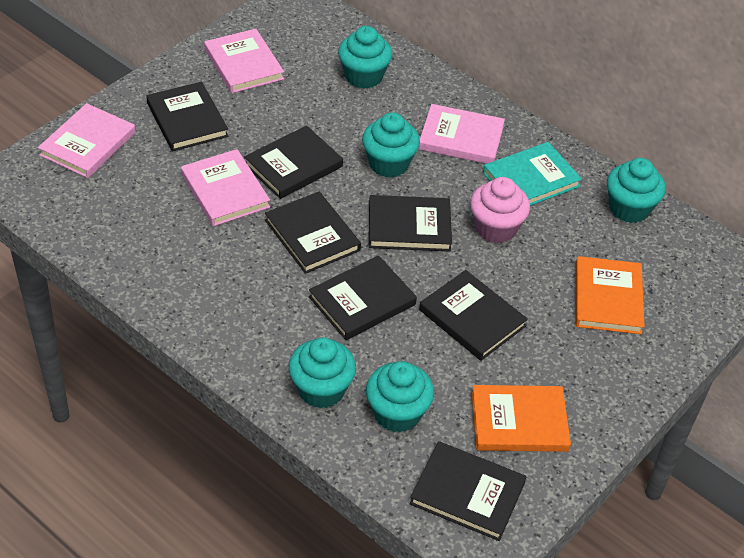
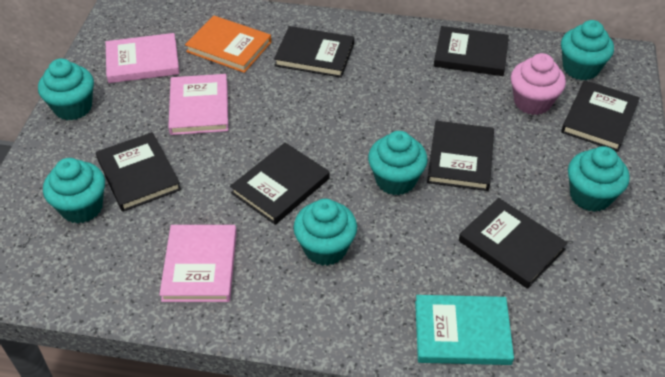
orange book: [471,385,571,452] [575,256,645,334] = 2 -> [185,16,271,73] = 1
pink book: [38,103,135,178] [181,149,270,226] [204,29,284,93] [418,104,505,164] = 4 -> [106,33,179,83] [159,225,237,302] [168,74,228,135] = 3
turquoise cupcake: [289,337,356,409] [338,26,392,89] [362,113,420,178] [366,361,434,433] [607,158,666,223] = 5 -> [38,58,94,121] [43,158,105,224] [293,199,357,266] [368,131,428,195] [561,20,614,80] [568,146,630,212] = 6

